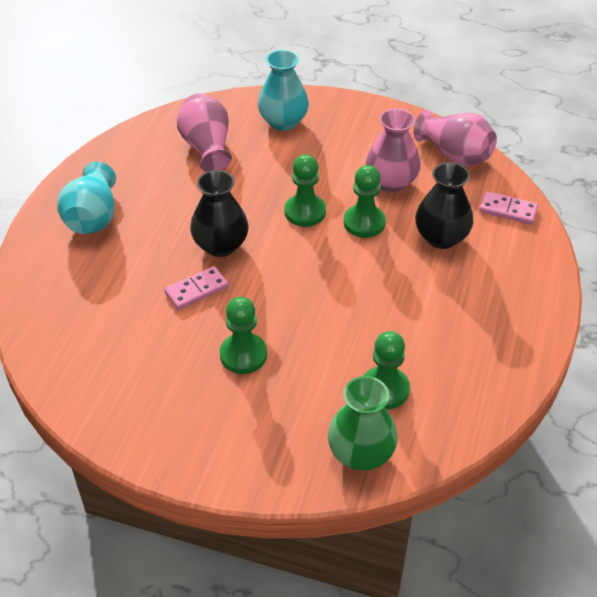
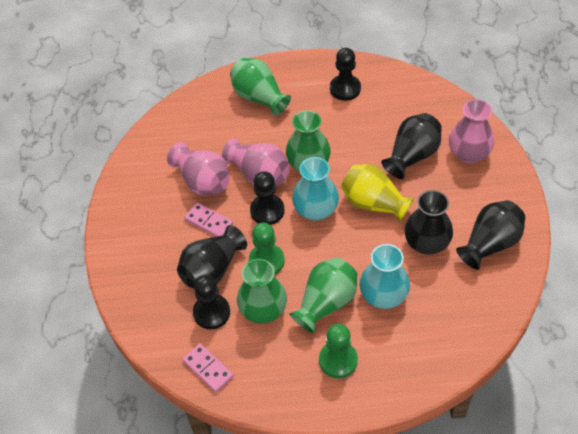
black pawn: none = 0 -> [193,275,230,329] [250,171,285,225] [330,48,361,101] = 3
black vase: [190,170,249,257] [415,162,473,249] = 2 -> [177,225,247,288] [381,113,442,179] [404,190,453,255] [456,200,526,270] = 4
green pawn: [220,297,267,374] [285,155,326,227] [344,165,386,238] [364,331,410,409] = 4 -> [249,223,285,275] [319,324,358,378] = 2
green vase: [328,376,398,471] = 1 -> [230,58,291,116] [237,259,287,323] [286,110,331,171] [289,257,357,333] = 4
yellow vase: none = 0 -> [341,164,414,223] = 1

